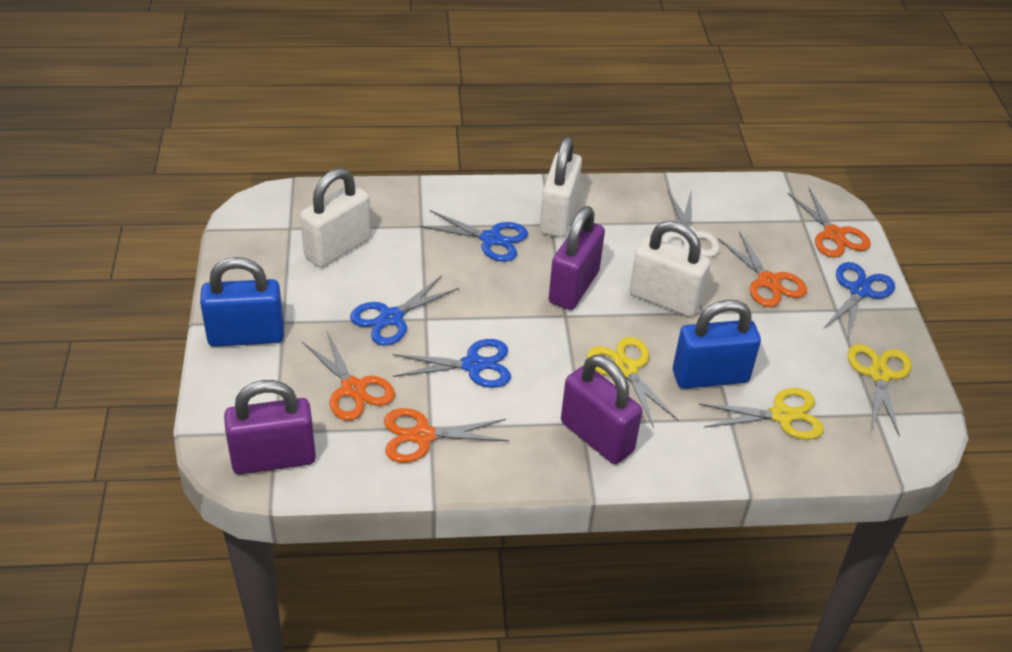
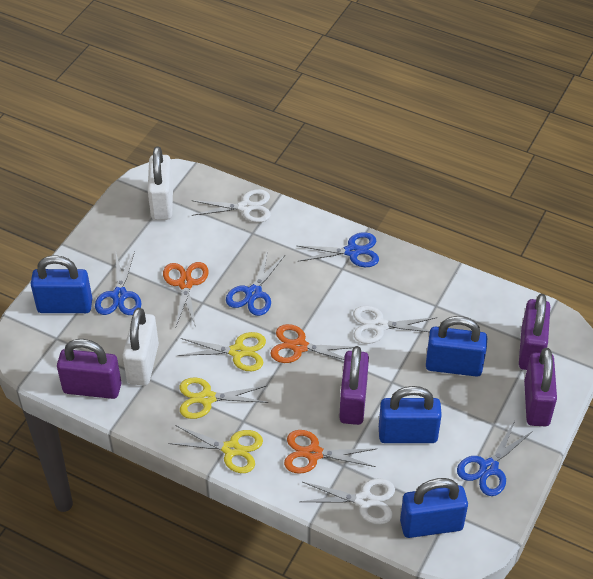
blue padlock: [200,257,284,347] [673,299,761,389] = 2 -> [31,255,92,313] [379,386,442,443] [400,478,468,538] [426,316,487,377] = 4
orange scissors: [302,332,395,421] [384,408,509,463] [718,231,807,307] [788,188,871,258] = 4 -> [163,262,209,327] [270,324,353,363] [284,430,376,474] = 3
purple padlock: [224,380,316,474] [549,206,605,310] [561,355,642,464] = 3 -> [57,339,121,399] [339,346,369,425] [519,294,550,370] [524,348,557,426] = 4
white padlock: [300,168,371,267] [540,137,582,237] [629,221,710,317] = 3 -> [123,308,159,386] [148,146,173,220] = 2
white scissors: [662,190,720,257] = 1 -> [191,189,271,223] [300,478,395,525] [353,306,438,344] = 3

